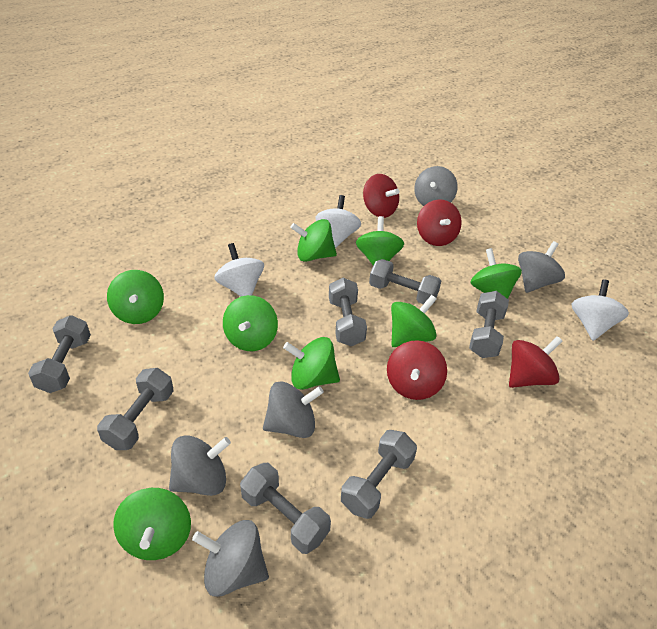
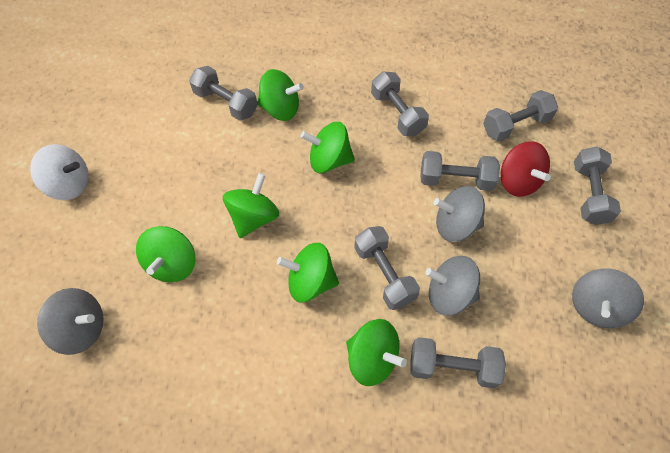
green spinning top: [107,270,164,324] [113,488,191,560] [223,295,278,351] [283,337,340,390] [290,219,337,262] [356,216,404,265] [391,295,437,347] [470,248,522,299] = 8 -> [136,226,195,282] [223,173,279,238] [257,69,304,121] [277,243,339,303] [301,122,355,173] [346,319,407,386] = 6
grey spinning top: [169,435,231,496] [192,520,269,597] [263,381,324,438] [414,166,458,206] [518,241,565,293] = 5 -> [37,288,104,355] [425,256,480,316] [434,186,485,242] [572,268,644,329] = 4
red spinning top: [363,174,400,218] [387,340,447,400] [417,199,462,246] [509,336,562,388] = 4 -> [501,141,551,197] = 1
white spinning top: [214,243,264,297] [315,195,361,248] [571,280,629,341] = 3 -> [30,144,89,200] = 1

